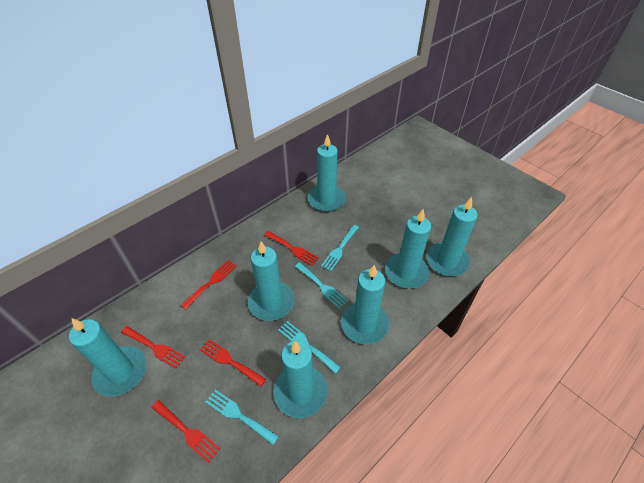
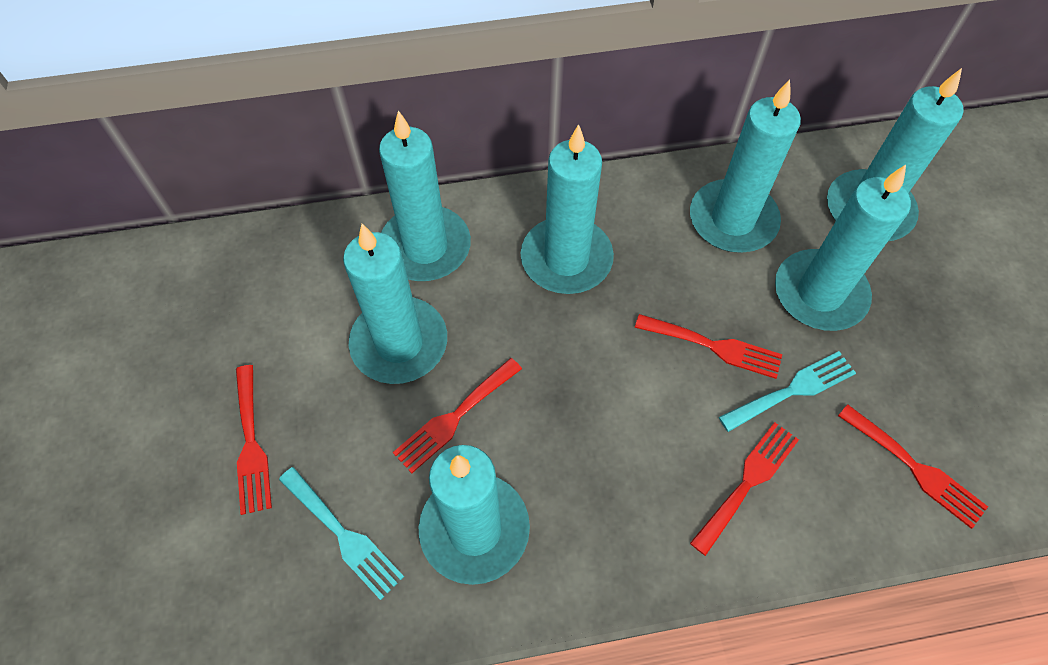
turquoise fork: [205,389,279,445] [278,321,341,374] [295,262,348,309] [321,225,359,271] = 4 -> [279,467,404,600] [719,351,856,432] = 2

